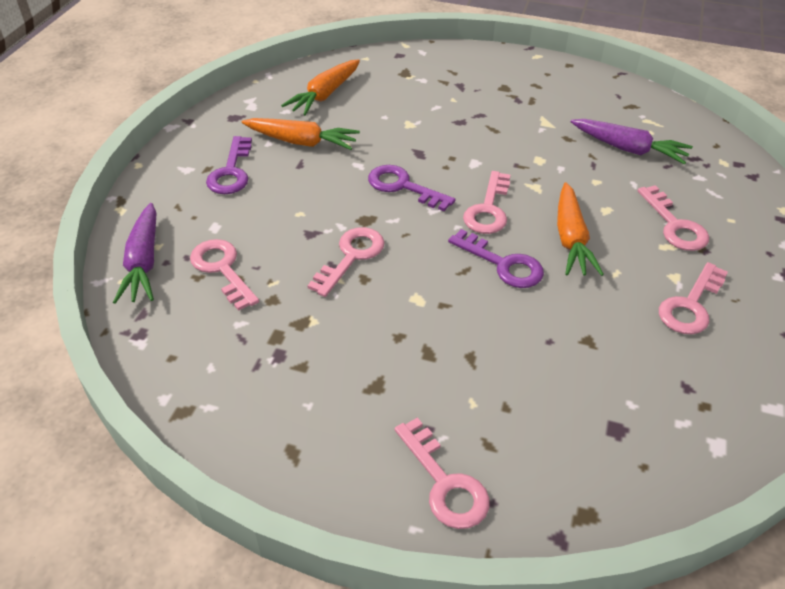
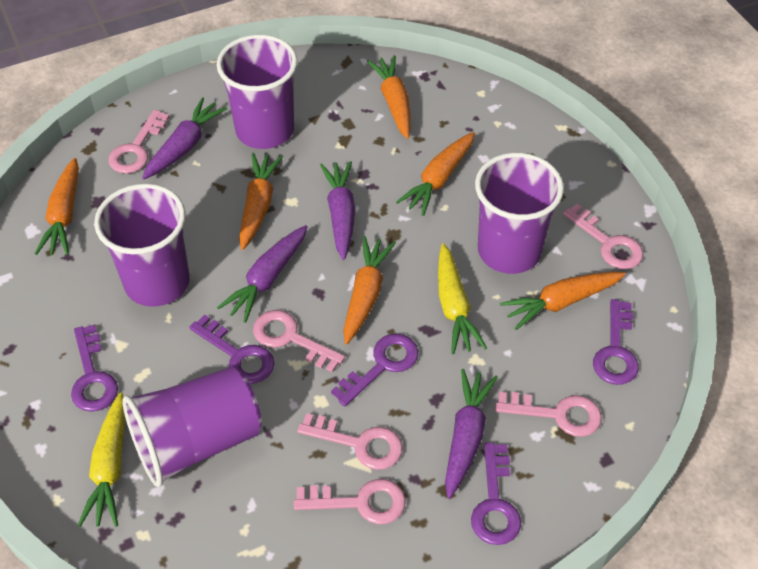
orange carrot: [242,118,360,150] [281,59,360,116] [557,182,604,276] = 3 -> [35,158,79,255] [239,153,283,250] [343,236,396,345] [367,55,411,139] [396,132,475,216] [500,272,626,330] = 6
purple carrot: [113,203,157,304] [570,119,693,165] = 2 -> [142,97,227,179] [217,225,308,323] [320,161,355,260] [445,369,498,499] = 4
purple cup: none = 0 -> [94,184,190,307] [122,367,262,487] [217,35,298,149] [475,153,564,274] = 4
purple key: [206,136,252,194] [368,165,456,211] [448,229,544,288] = 3 -> [71,324,118,412] [189,314,274,384] [331,333,418,407] [471,442,521,545] [593,299,639,385] = 5
yellow carrot: none = 0 -> [78,393,125,527] [438,243,487,354] = 2

